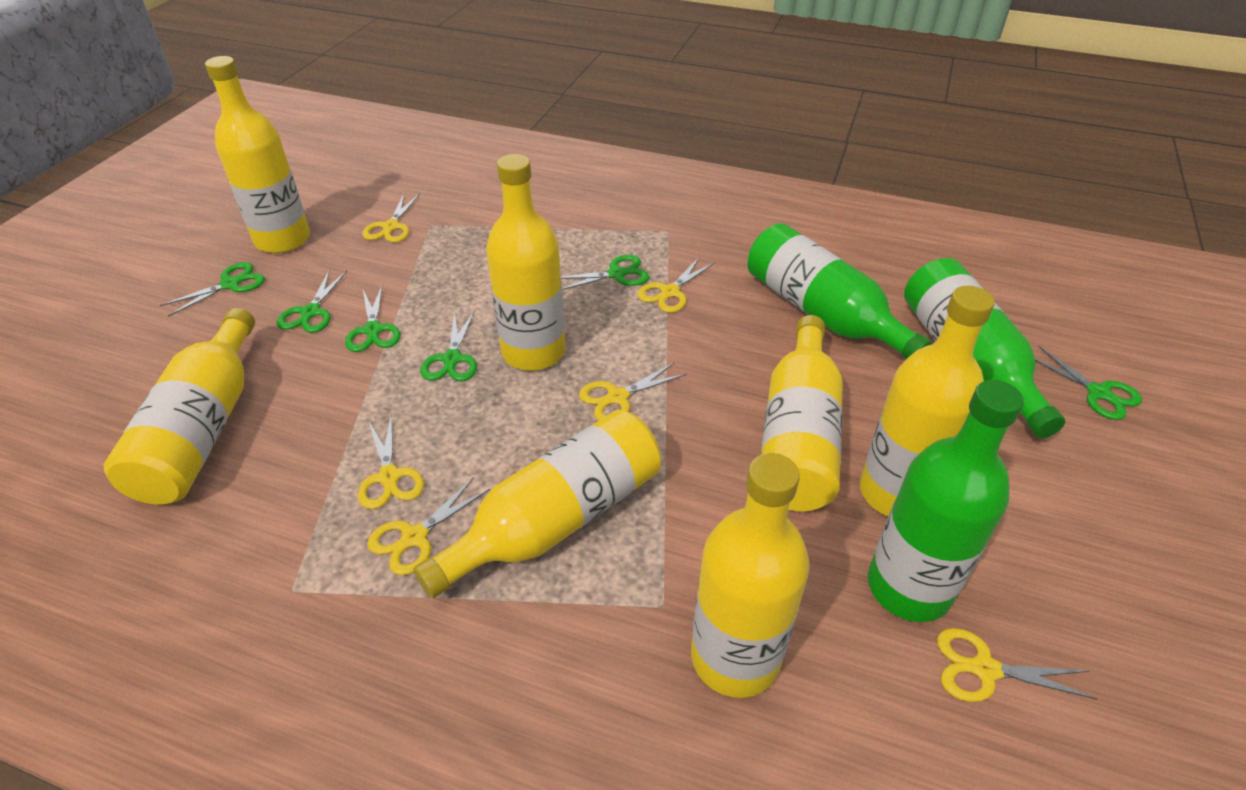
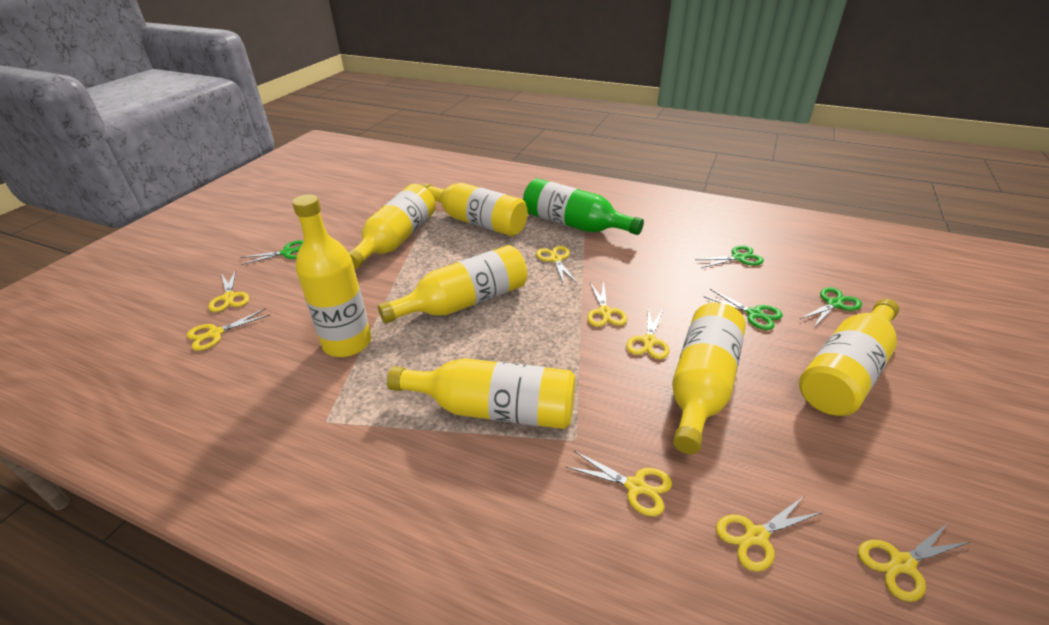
green bottle: [748,223,933,359] [868,380,1024,622] [904,258,1065,438] = 3 -> [523,178,644,235] = 1
green scissors: [160,262,265,317] [277,270,347,333] [345,286,400,352] [420,312,477,381] [561,255,649,290] [1035,346,1142,420] = 6 -> [240,240,303,265] [695,245,764,268] [703,289,783,330] [800,287,862,327] = 4
yellow scissors: [358,414,424,509] [362,194,420,243] [367,477,490,575] [579,362,687,421] [637,257,715,313] [937,628,1097,702] = 6 -> [187,308,270,351] [208,269,249,312] [536,246,577,284] [567,451,672,517] [587,281,627,327] [626,306,670,359] [716,496,823,572] [858,523,971,602] = 8

